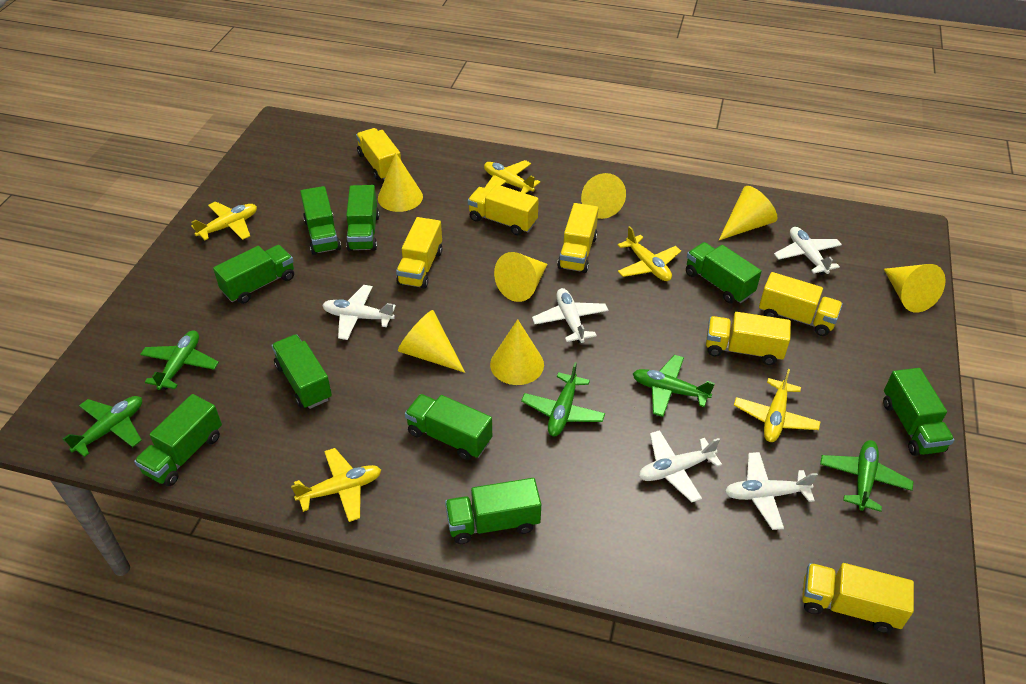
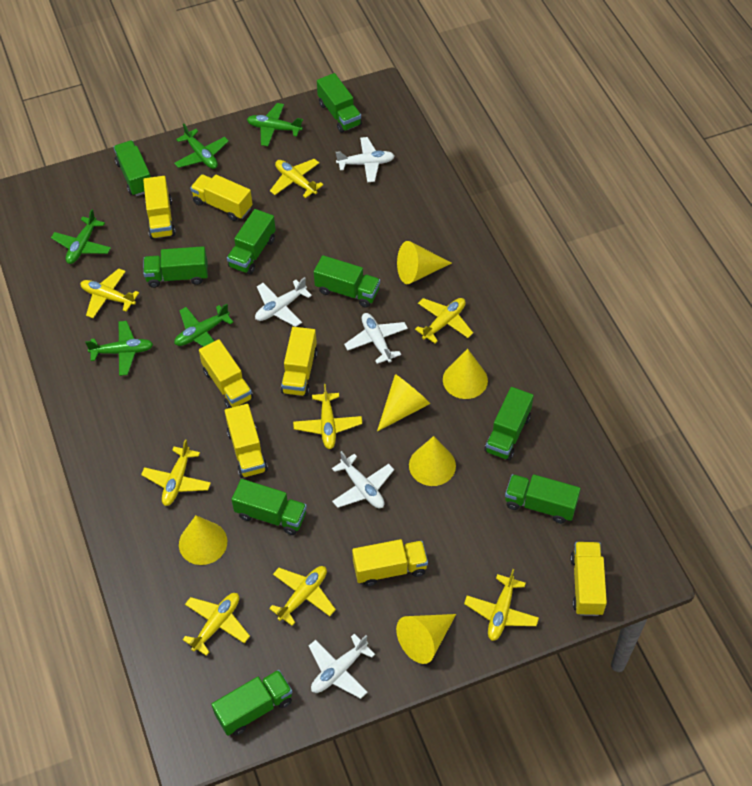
yellow cone: [378,152,423,212] [398,310,465,373] [490,319,544,385] [494,252,548,302] [581,173,626,219] [719,186,778,240] [884,264,946,313] = 7 -> [179,515,227,565] [377,374,430,431] [396,614,456,664] [397,241,452,284] [409,436,456,486] [443,349,488,399] = 6
yellow plane: [191,201,257,240] [291,448,381,522] [484,160,540,194] [618,226,681,281] [734,369,821,442] = 5 -> [80,269,139,318] [141,439,211,506] [182,593,250,656] [269,566,336,626] [270,159,324,198] [293,384,362,449] [415,298,473,343] [464,569,539,641] = 8

